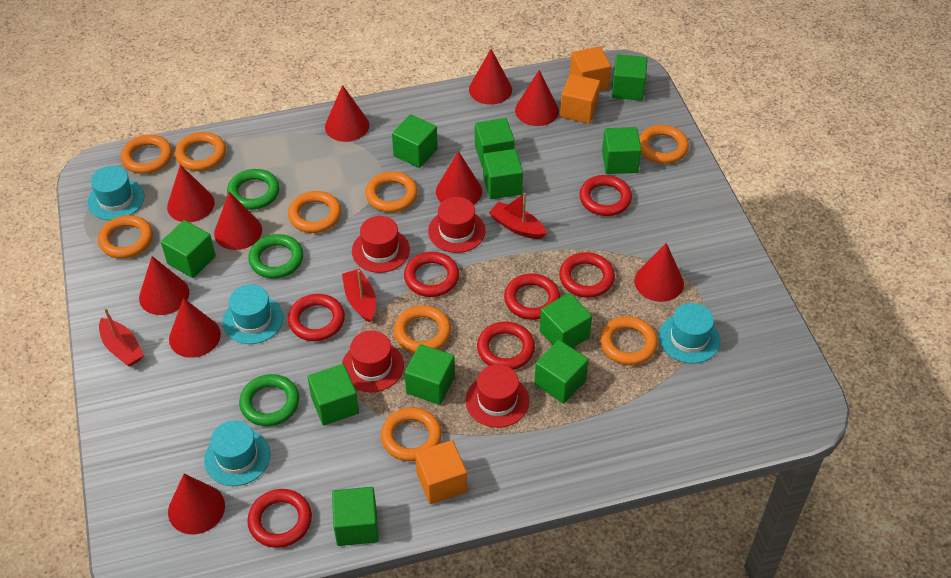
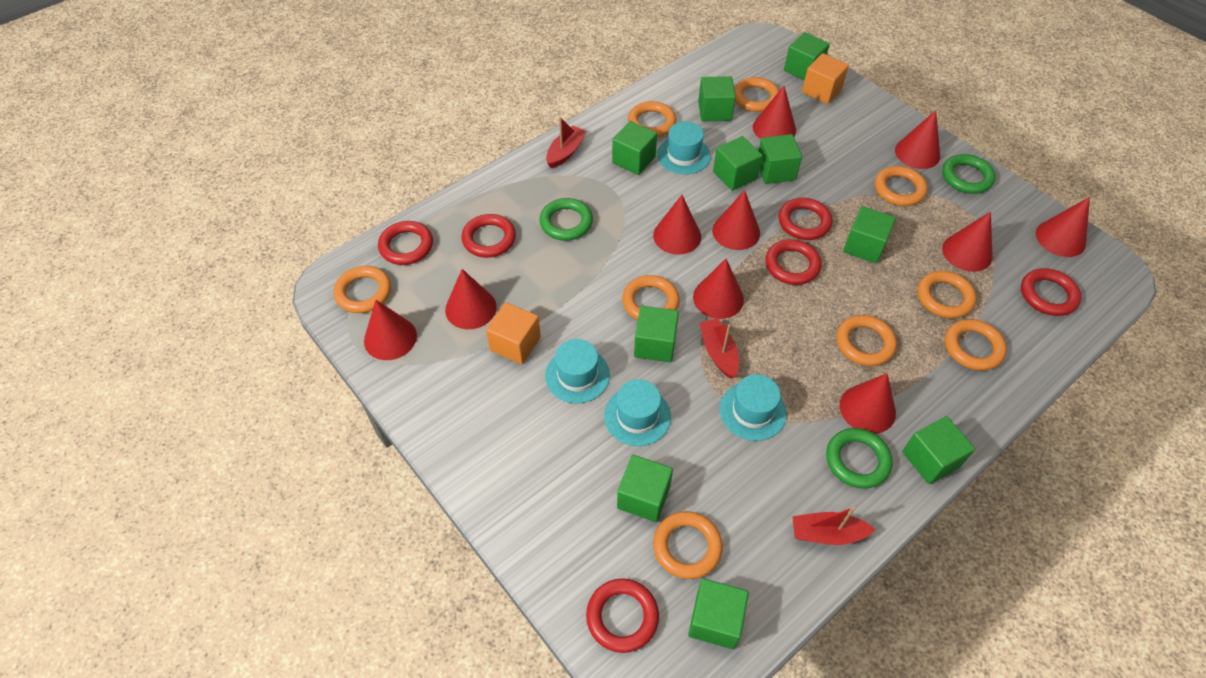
green cube: [161,220,216,278] [308,364,359,426] [332,487,378,546] [392,114,438,168] [405,344,455,405] [475,118,515,168] [483,149,523,199] [534,340,589,404] [539,293,592,348] [602,127,641,174] [612,54,647,101] = 11 -> [612,121,657,175] [617,455,673,522] [634,306,679,362] [688,579,749,649] [698,76,736,121] [713,136,763,191] [758,134,802,184] [784,32,830,80] [843,206,896,264] [902,416,975,484] = 10
orange cube: [415,440,467,504] [560,74,600,124] [570,46,611,91] = 3 -> [486,302,541,364] [802,53,849,104] = 2
red hat: [342,331,404,392] [352,216,410,273] [428,197,485,253] [466,364,529,428] = 4 -> none = 0
red ring: [247,489,312,548] [288,294,345,341] [404,252,459,297] [477,322,535,370] [504,273,560,320] [559,252,615,298] [579,175,632,216] = 7 -> [378,221,433,265] [461,214,516,258] [586,578,659,653] [766,239,821,285] [779,198,832,240] [1021,268,1081,316] = 6

